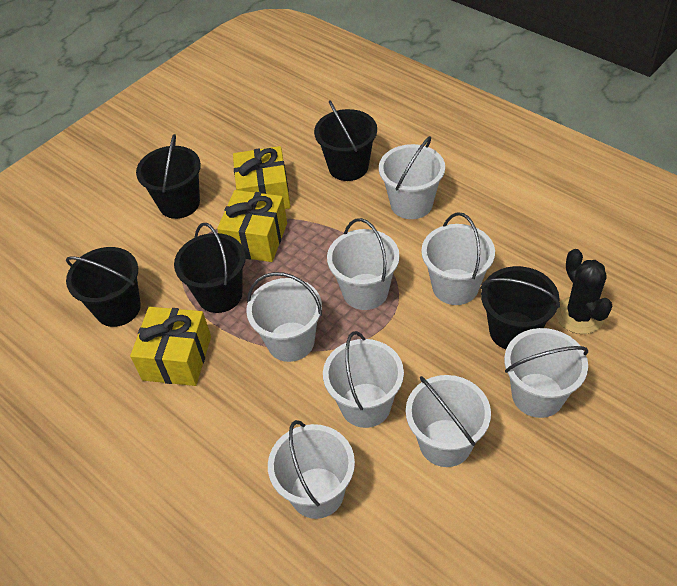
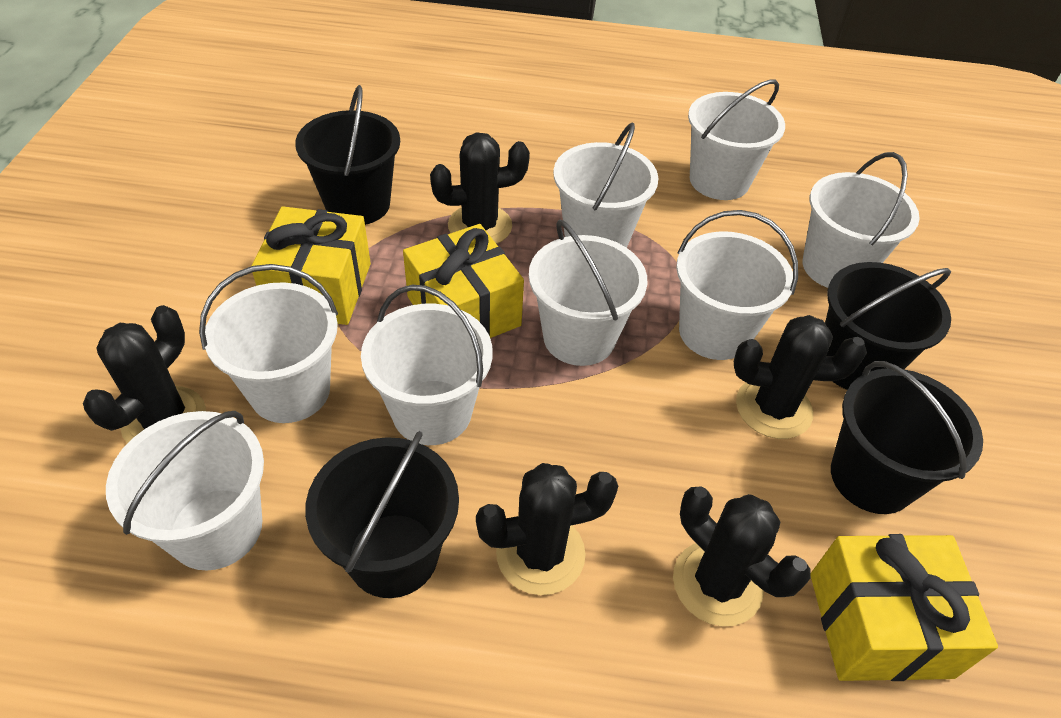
black bucket: [66,247,141,327] [136,134,201,219] [174,223,246,313] [314,100,377,181] [481,266,560,349] = 5 -> [295,85,400,225] [305,431,459,598] [825,262,951,390] [831,361,983,514] = 4
black cactus: [556,249,612,334] = 1 -> [83,305,206,443] [430,132,530,244] [476,463,618,595] [673,487,811,626] [734,315,867,439] = 5

